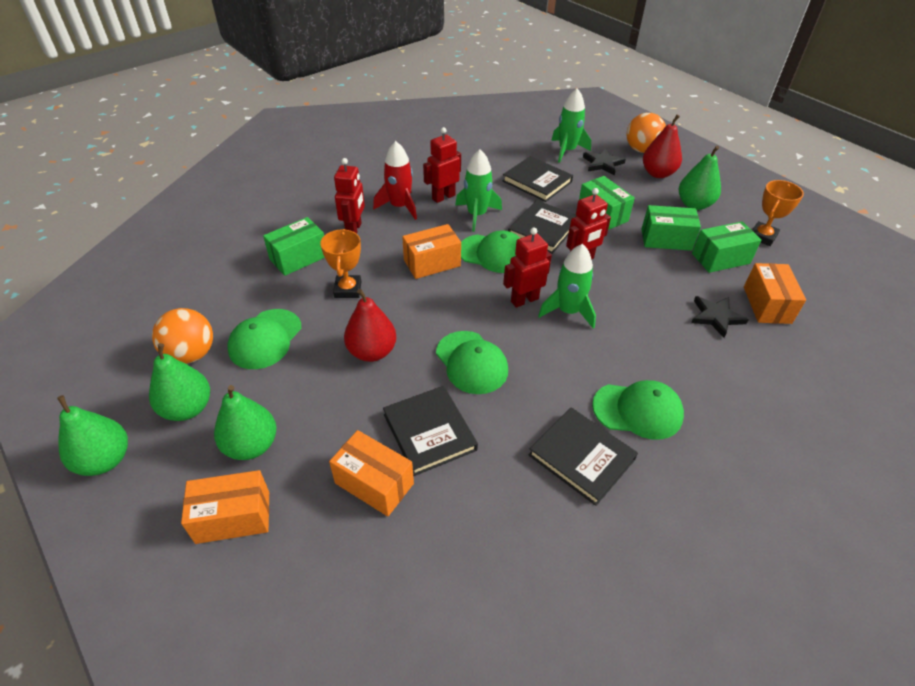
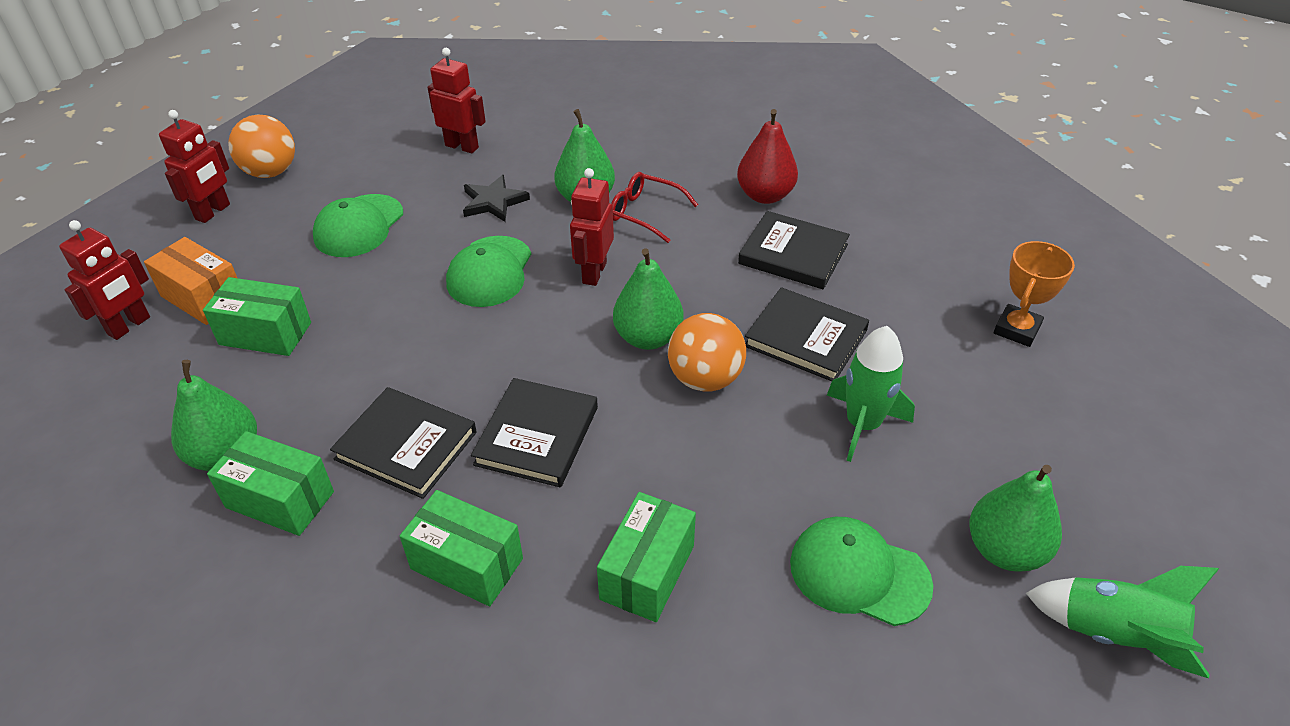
black star: [583,149,626,176] [691,296,749,338] = 2 -> [463,175,530,222] = 1
green cap: [228,309,301,369] [436,331,508,394] [461,231,520,273] [592,380,684,440] = 4 -> [313,194,403,257] [446,236,531,307] [790,517,933,626] = 3
green rocket: [455,149,502,232] [538,244,596,329] [551,88,591,163] = 3 -> [827,326,915,462] [1026,566,1219,678] = 2
orange box: [181,470,269,544] [329,430,414,516] [402,224,461,279] [744,263,806,324] = 4 -> [144,237,237,325] = 1
orange trophy: [320,229,361,298] [752,180,804,246] = 2 -> [994,241,1075,347] = 1
red glasses: none = 0 -> [611,172,698,243] = 1
red pear: [344,289,397,362] [643,114,682,178] = 2 -> [737,109,798,204] = 1
red rocket: [373,141,417,220] = 1 -> none = 0

